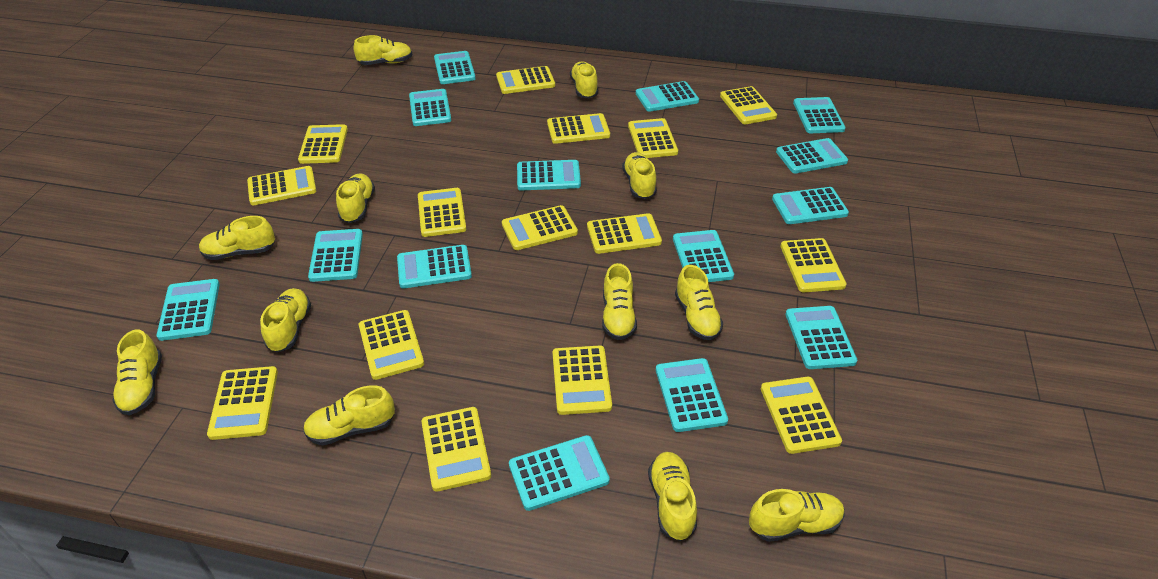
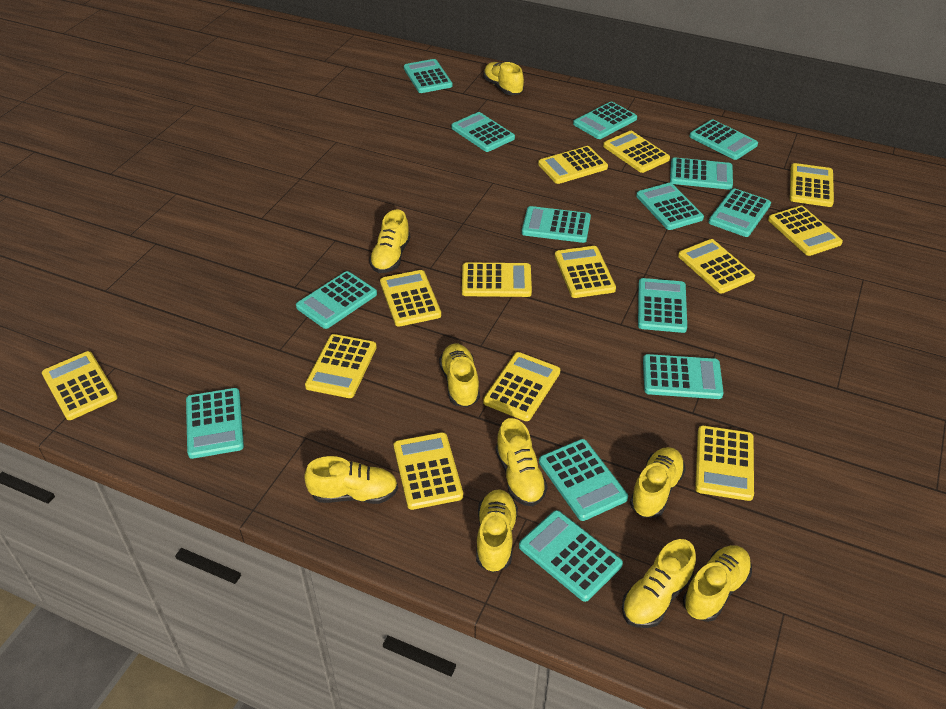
yellow calculator: [207,366,278,440] [247,166,316,205] [298,124,348,164] [359,310,424,380] [418,188,466,237] [421,407,491,492] [496,66,555,94] [502,205,578,250] [547,113,610,144] [553,345,612,415] [587,213,662,254] [628,118,678,158] [720,86,777,124] [761,377,842,454] [781,238,847,292] = 15 -> [42,351,118,420] [305,334,377,398] [380,270,441,327] [394,432,463,510] [462,262,532,297] [483,352,560,421] [538,146,608,184] [555,246,616,298] [603,131,670,173] [678,239,755,294] [695,426,754,501] [768,206,843,256] [790,163,834,207] = 13
yellow shoe: [112,329,162,415] [199,216,275,260] [260,288,311,352] [303,385,395,446] [336,174,375,223] [353,35,412,65] [570,61,598,98] [602,263,637,340] [622,152,657,199] [648,452,697,541] [675,265,723,340] [749,489,844,542] = 12 -> [304,456,398,504] [369,210,410,273] [439,344,480,407] [476,489,518,573] [483,62,524,95] [496,418,548,506] [622,539,696,628] [630,447,686,518] [683,545,752,622] = 9

